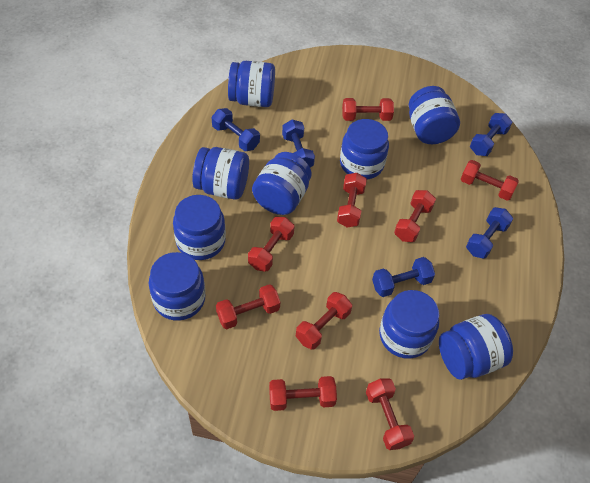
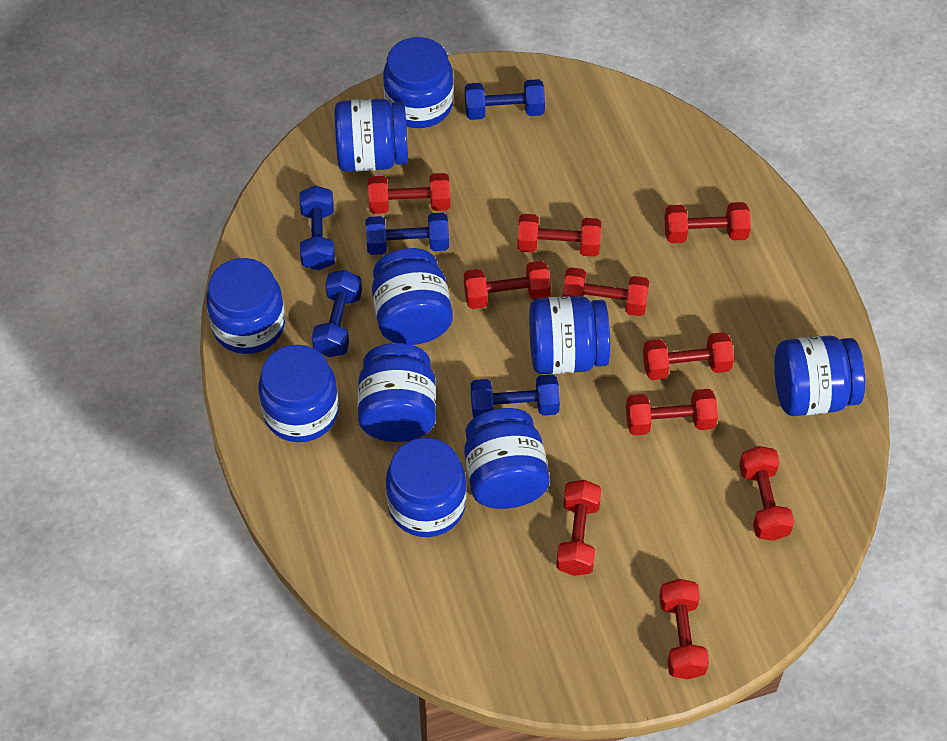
blue jar: [149,252,205,321] [173,195,226,260] [192,147,249,200] [228,61,275,107] [252,152,312,215] [340,119,389,179] [379,290,439,359] [409,86,460,144] [439,314,513,380] = 9 -> [206,258,285,354] [258,345,339,442] [334,99,408,172] [358,343,436,442] [372,248,453,345] [383,37,454,128] [386,438,466,537] [464,408,550,509] [529,296,610,374] [774,335,865,416] = 10
red dumbbell: [216,284,280,329] [248,217,295,272] [269,376,337,411] [296,292,352,350] [337,173,367,227] [342,98,394,121] [366,378,414,450] [394,190,436,242] [461,160,519,200] = 9 -> [368,173,450,214] [464,261,551,309] [517,214,601,257] [556,480,601,576] [562,267,649,316] [626,389,718,435] [643,332,734,380] [659,579,709,679] [664,202,751,243] [739,446,794,541] = 10

